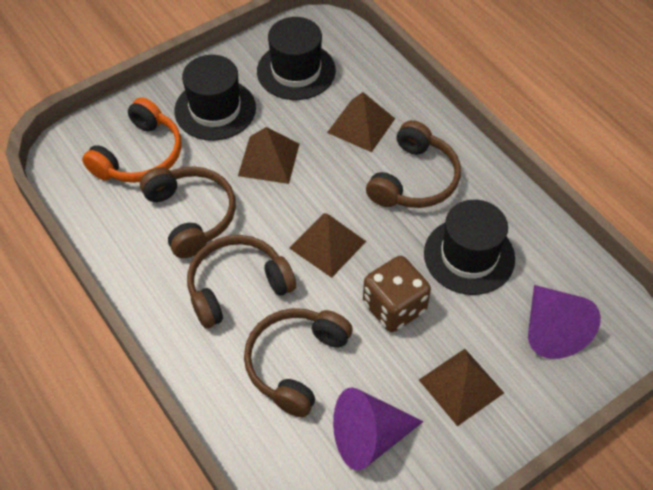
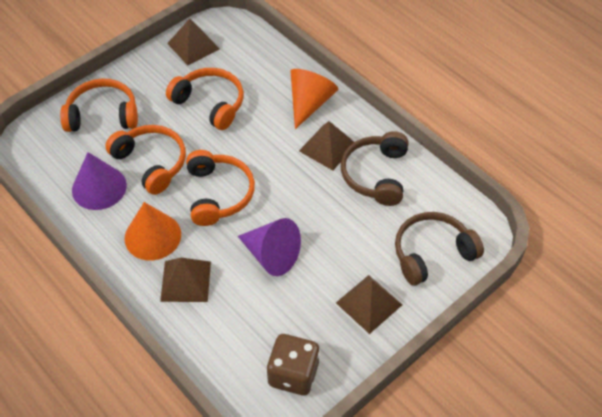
black hat: [174,55,256,141] [257,17,336,100] [424,200,515,295] = 3 -> none = 0
brown headphones: [140,166,236,258] [187,235,296,328] [244,308,352,417] [366,120,461,208] = 4 -> [341,131,409,206] [395,212,484,286] = 2
orange cone: none = 0 -> [124,202,181,260] [291,69,338,129] = 2
orange headphones: [82,97,181,183] = 1 -> [60,79,138,132] [105,125,186,195] [166,68,244,130] [186,150,255,226] = 4

